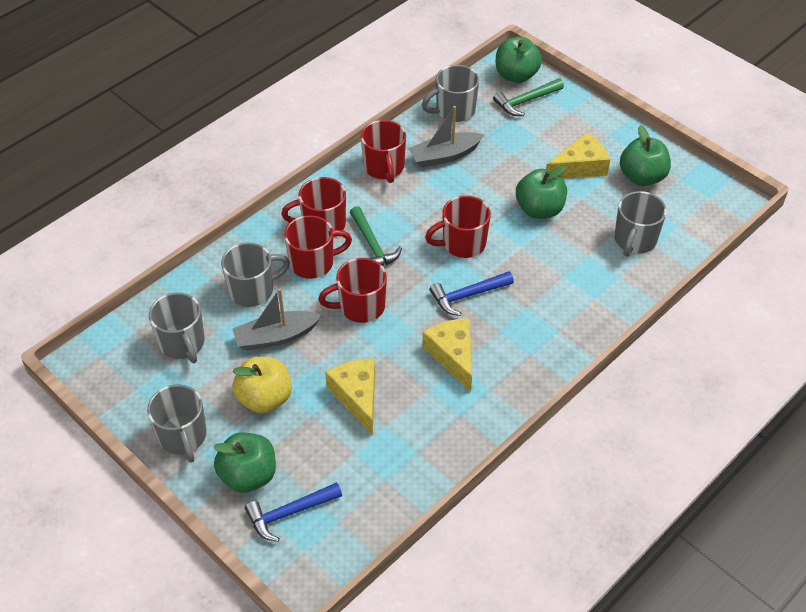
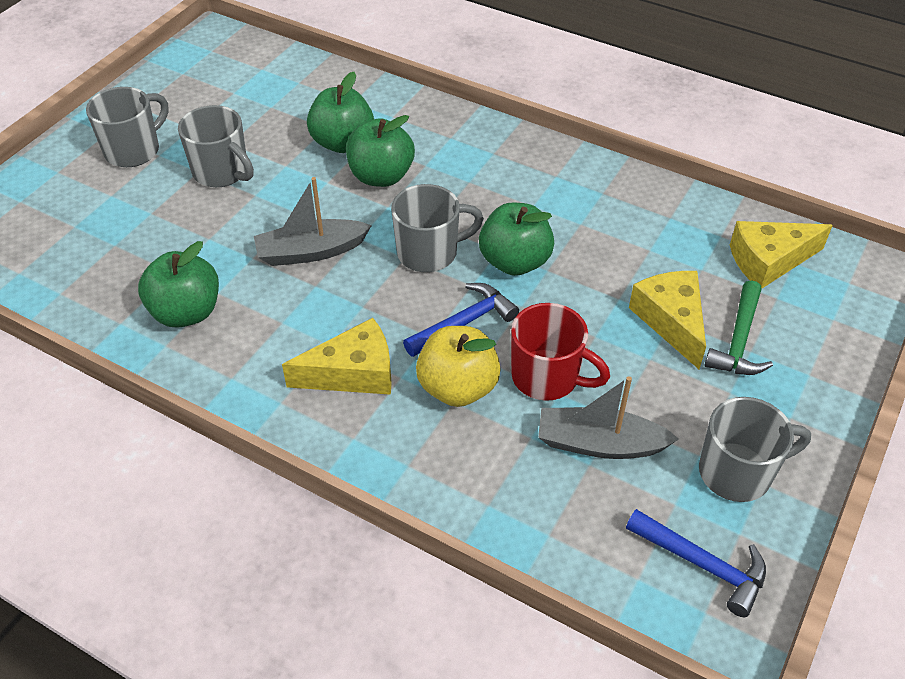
green hammer: [350,206,402,266] [493,78,564,116] = 2 -> [704,280,773,375] = 1
grey mug: [147,384,207,462] [149,293,205,363] [221,242,290,307] [422,65,479,122] [614,191,667,257] = 5 -> [86,87,168,167] [178,105,254,187] [391,184,484,272] [699,397,811,502] = 4
red mug: [281,177,346,237] [284,215,352,279] [318,258,387,323] [361,120,406,183] [425,195,491,258] = 5 -> [511,303,610,401] = 1

